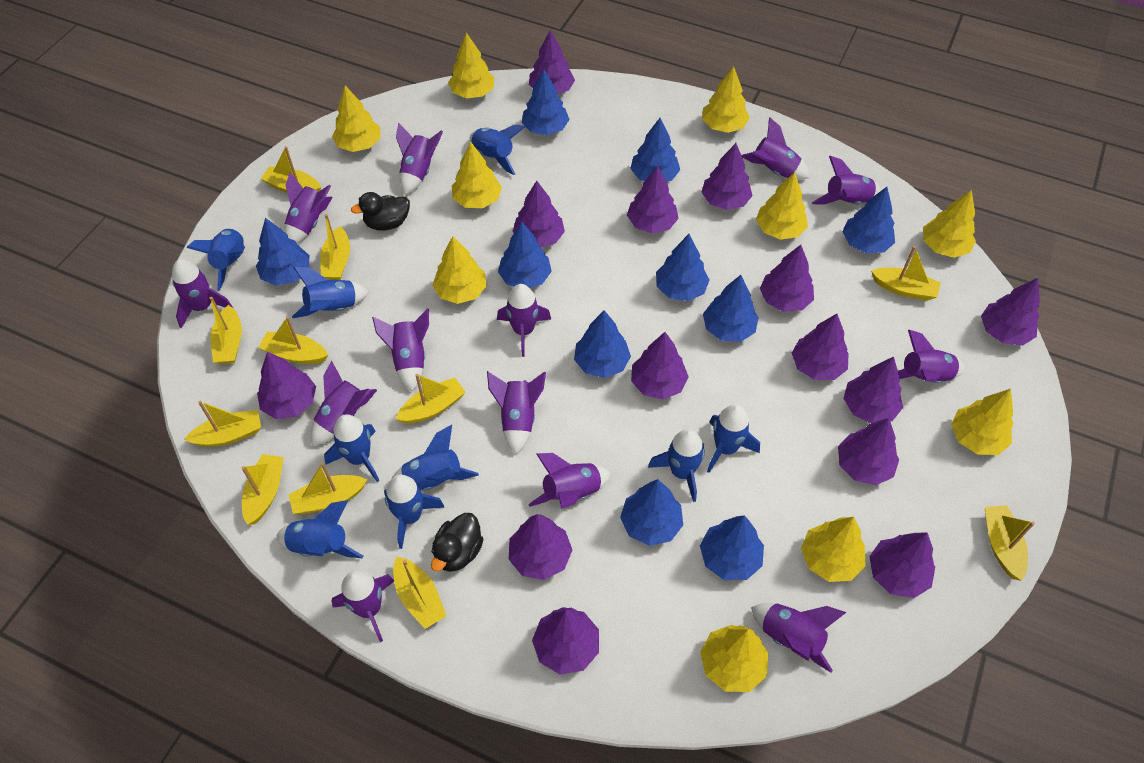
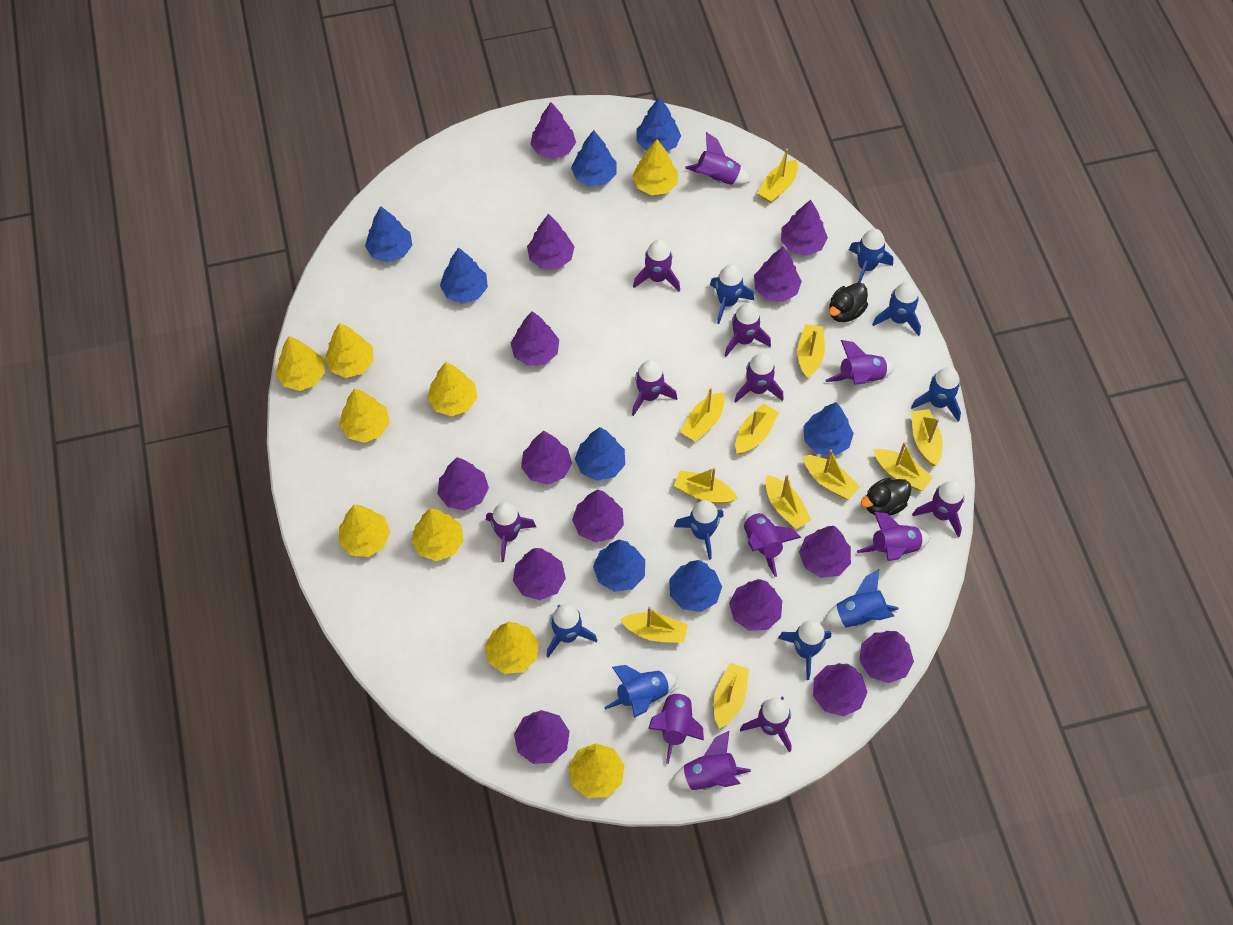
blue tree: [256,218,310,286] [498,222,552,288] [522,69,570,135] [574,310,631,378] [620,479,683,546] [630,118,680,182] [656,234,710,301] [700,515,764,580] [703,275,759,342] [842,187,895,253] = 10 -> [365,206,412,262] [440,247,488,303] [571,130,617,186] [575,427,625,481] [593,540,645,592] [636,97,681,151] [669,560,722,612] [803,402,854,456] = 8
yellow tree: [332,86,380,152] [432,236,487,304] [448,33,494,99] [452,142,502,208] [700,625,769,692] [702,66,750,133] [756,172,808,240] [801,517,866,582] [923,190,976,258] [951,389,1014,455] = 10 -> [276,336,325,391] [325,323,373,378] [339,388,390,443] [339,505,391,557] [411,508,464,561] [427,362,477,416] [485,622,539,674] [568,743,624,798] [632,139,678,195] = 9

